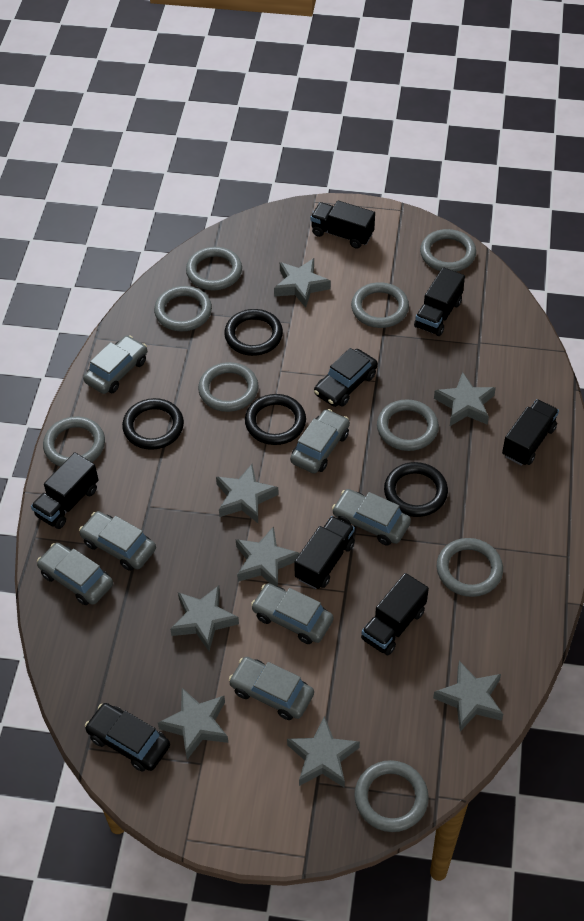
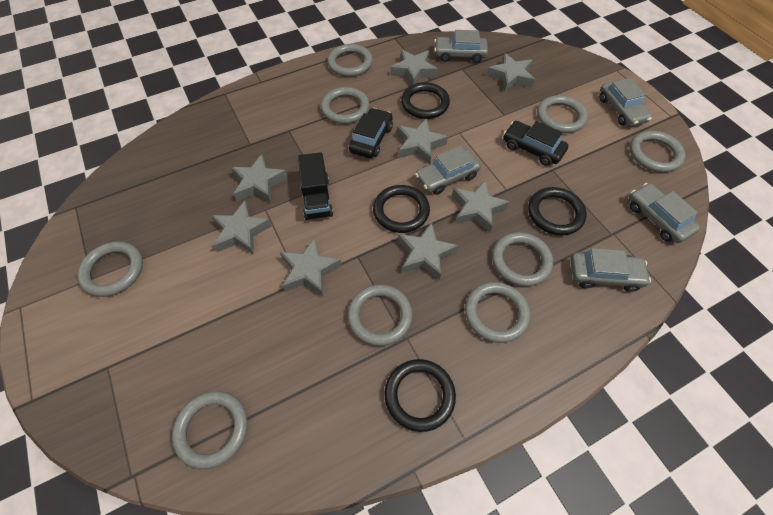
black truck: [31,452,99,529] [294,516,355,589] [310,201,375,249] [361,573,429,655] [414,267,465,336] [502,399,559,466] = 6 -> [298,152,333,220] = 1
grey car: [37,543,113,605] [79,511,156,571] [83,335,147,394] [229,657,314,720] [251,583,334,644] [290,409,350,473] [332,489,411,546] = 7 -> [415,146,481,195] [434,30,488,63] [570,248,651,292] [599,78,652,126] [629,183,700,243] = 5

